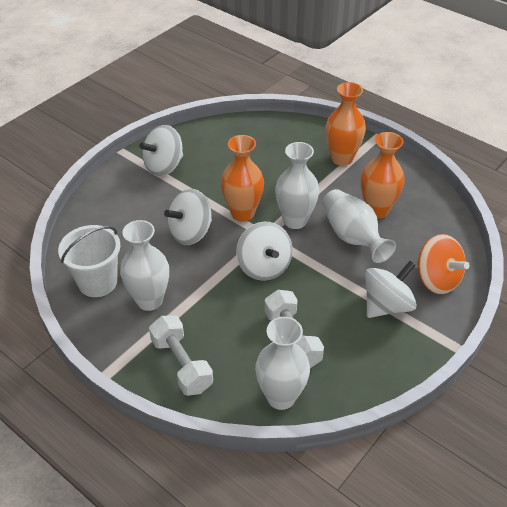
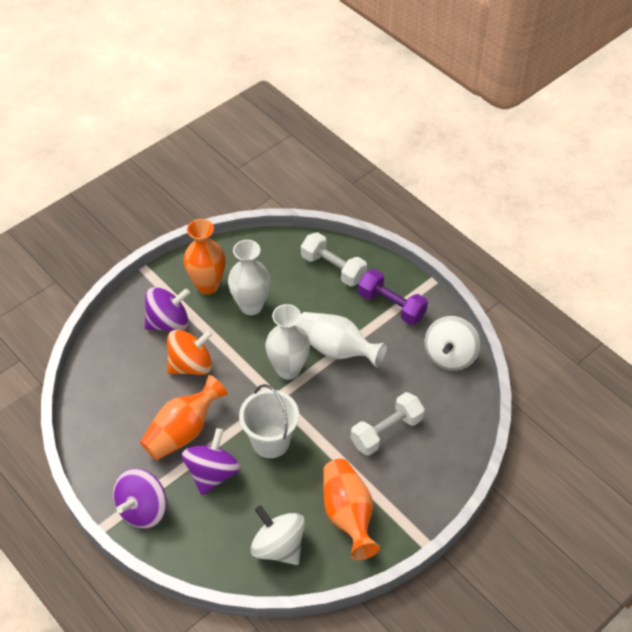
purple dumbbell: none = 0 -> [358,269,428,325] = 1
purple spinning top: none = 0 -> [113,469,167,529] [145,287,190,331] [182,428,241,495] = 3
white spinning top: [139,125,183,176] [164,189,212,245] [236,222,293,281] [365,261,417,318] = 4 -> [251,506,305,565] [425,316,480,371] = 2
white vase: [120,220,169,311] [255,317,310,410] [275,142,319,229] [322,189,396,263] = 4 -> [228,240,271,315] [265,304,310,380] [296,312,387,368] = 3

